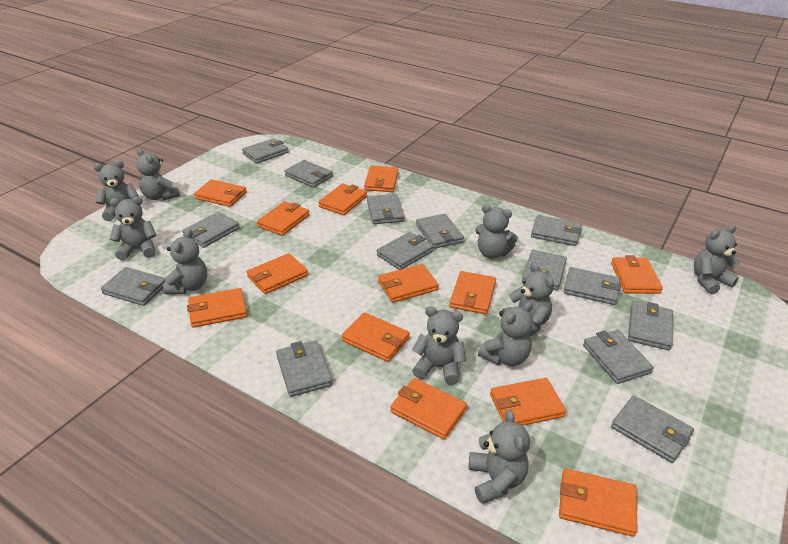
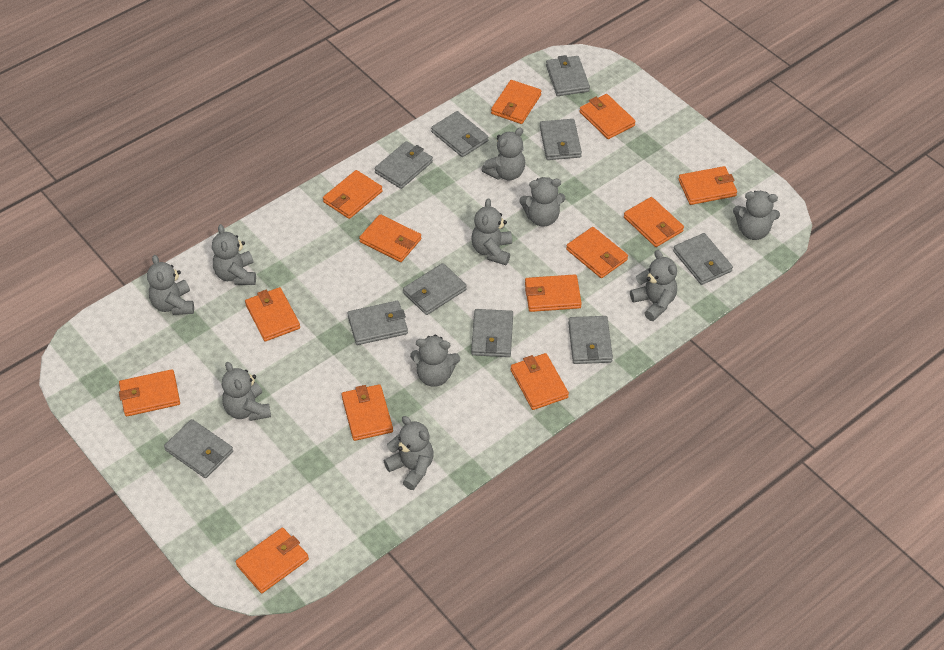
grey wallet: [101,267,166,306] [182,212,240,248] [242,138,289,164] [276,340,333,397] [284,160,333,188] [367,194,405,224] [377,232,434,270] [416,214,464,249] [522,250,567,290] [531,215,582,246] [564,267,621,305] [583,330,654,384] [611,395,694,463] [628,301,673,350] = 14 -> [164,419,233,478] [347,301,408,345] [375,141,433,189] [403,263,467,315] [431,111,488,157] [471,309,513,357] [540,119,582,160] [546,55,590,96] [568,316,613,364] [673,233,733,285] = 10

